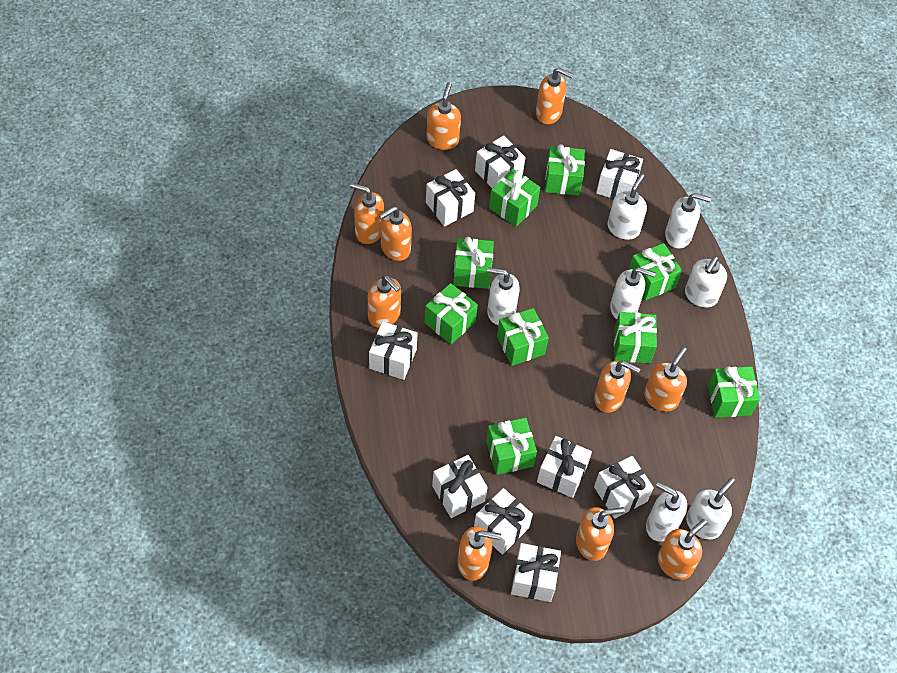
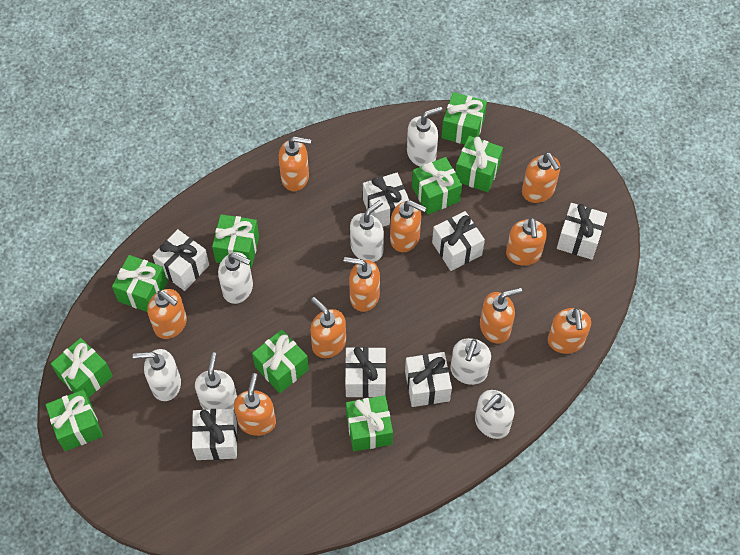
white gift: [369,321,418,380] [426,169,475,226] [432,455,488,518] [474,488,533,555] [475,135,525,188] [511,543,561,602] [537,436,592,498] [594,456,654,519] [596,149,643,199] = 9 -> [152,229,209,291] [192,409,237,460] [345,347,386,398] [363,173,409,227] [405,352,452,407] [432,211,485,271] [557,203,607,260] = 7

